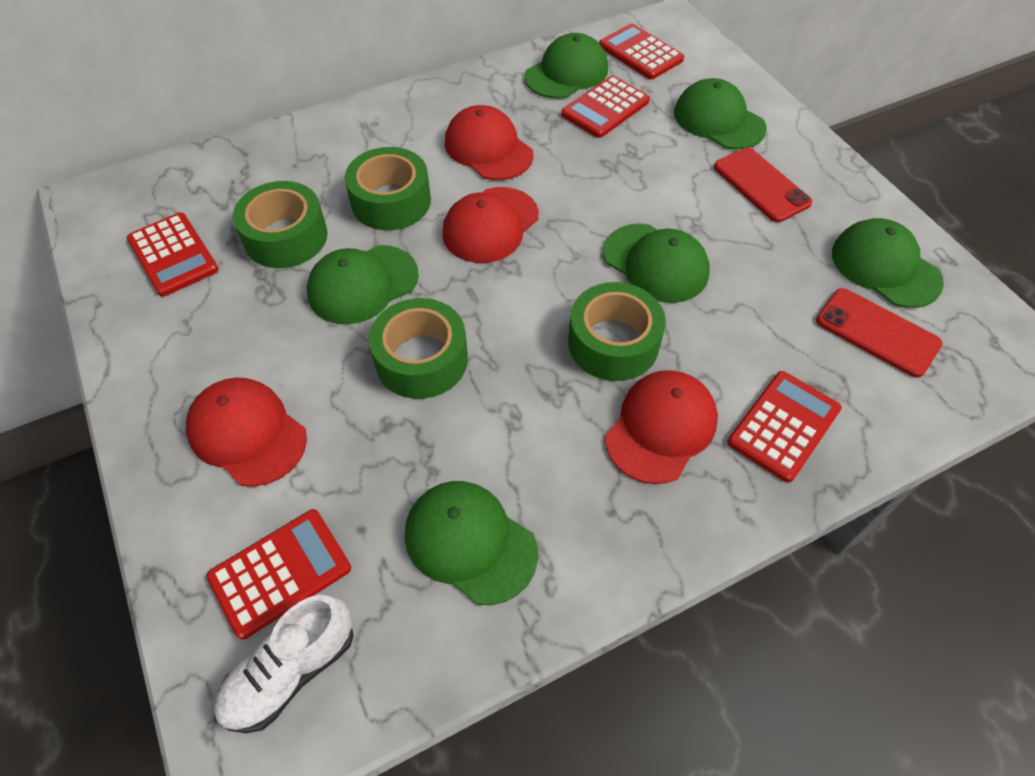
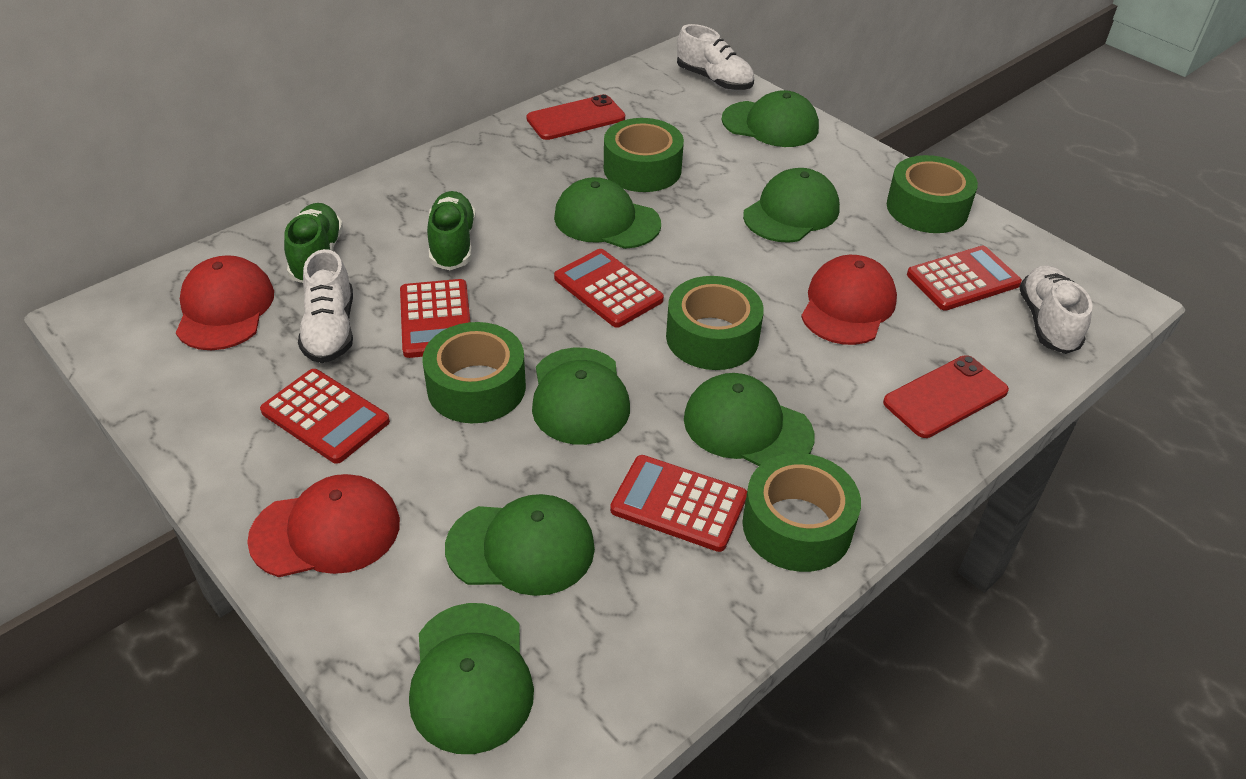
green cap: [307,245,419,324] [405,481,538,605] [524,33,608,99] [603,224,710,303] [674,78,767,150] [832,218,944,308] = 6 -> [409,603,534,754] [445,494,595,596] [532,347,630,445] [554,177,661,249] [684,373,815,466] [722,90,819,147] [743,168,840,243] = 7
green shoe: none = 0 -> [284,203,343,283] [427,191,476,270] = 2
green tape: [233,181,328,268] [345,147,431,230] [369,298,468,399] [568,282,666,381] = 4 -> [422,322,526,423] [604,118,684,192] [666,276,764,370] [742,453,861,572] [887,155,978,233] = 5
red cap: [186,378,307,487] [442,187,539,263] [445,105,534,180] [605,370,718,484] = 4 -> [176,255,274,350] [247,474,400,577] [801,255,897,345] = 3
white shoe: [214,595,354,733] = 1 -> [298,249,353,363] [677,24,754,90] [1019,265,1093,354] = 3

